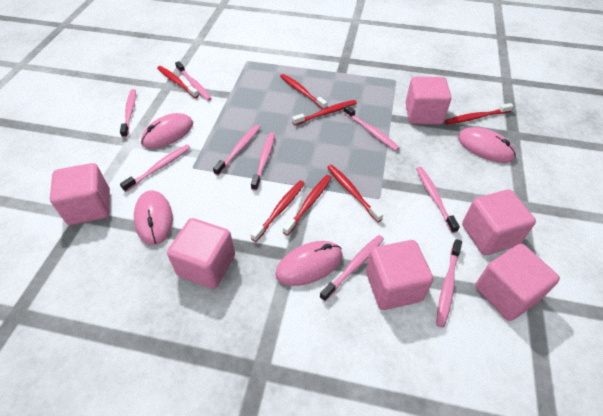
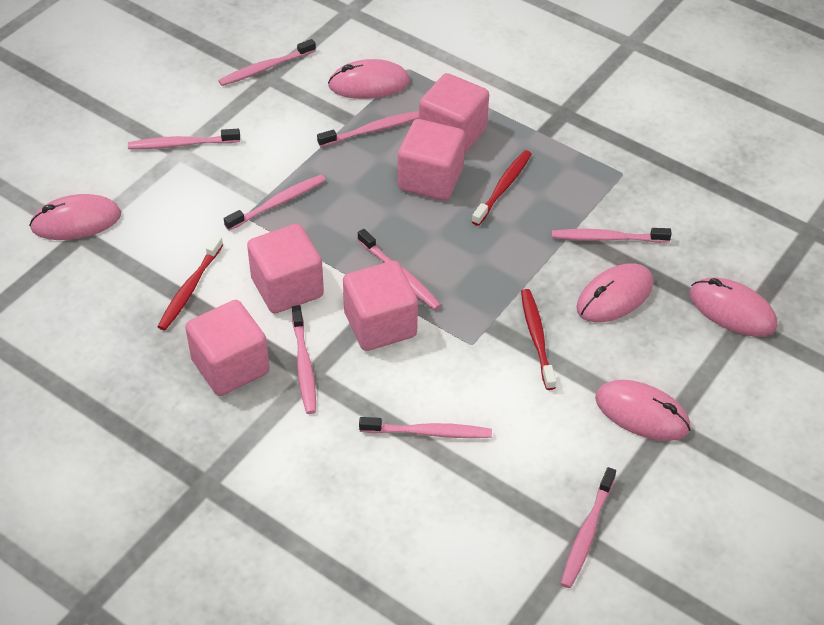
pink cube: [50,163,110,225] [167,218,235,289] [366,240,433,310] [405,76,451,125] [462,189,536,255] [475,244,560,321] = 6 -> [185,300,270,396] [247,224,324,314] [343,261,418,351] [398,119,465,201] [419,73,489,154] = 5
pink mouse: [134,190,173,245] [141,113,193,149] [275,241,343,286] [458,127,516,163] = 4 -> [29,194,121,240] [328,59,410,99] [576,263,653,323] [595,380,691,441] [689,278,778,336] = 5
red toothbrush: [157,66,199,98] [251,180,305,242] [280,74,328,109] [283,175,332,235] [292,100,357,126] [327,165,383,222] [445,103,513,124] = 7 -> [157,235,223,330] [472,150,531,226] [521,289,556,390] = 3

